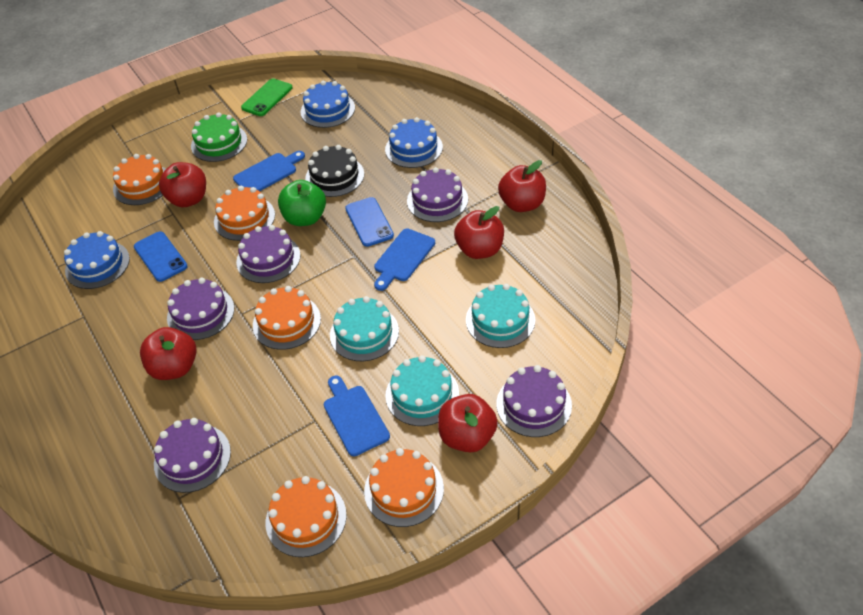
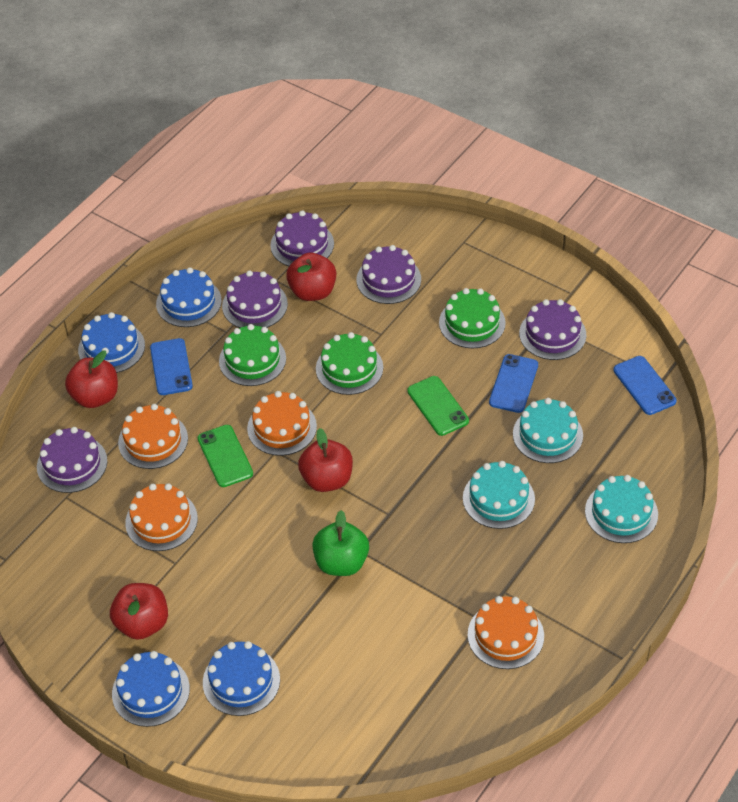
black cake: [305,145,364,197] = 1 -> none = 0
blue cake: [64,231,130,289] [301,81,355,128] [385,117,443,168] = 3 -> [78,312,145,373] [112,651,190,727] [156,267,222,327] [203,641,280,716] = 4
blue cutting board: [233,151,305,191] [324,376,390,456] [374,228,435,291] = 3 -> none = 0
blue phone: [134,231,188,282] [345,197,394,247] = 2 -> [150,338,193,395] [489,354,538,413] [613,356,677,415] = 3
green cake: [191,112,247,162] = 1 -> [219,324,286,386] [316,332,383,395] [439,288,506,348] = 3
green phone: [241,78,293,116] = 1 -> [197,425,253,487] [407,376,469,436] = 2
orange cake: [113,154,166,205] [214,186,275,241] [253,286,321,350] [266,476,347,557] [364,448,444,527] = 5 -> [118,404,188,469] [125,483,198,551] [247,391,317,456] [468,596,544,669] = 4
red apple: [140,327,197,380] [159,162,206,207] [438,394,498,452] [454,206,504,259] [498,160,546,212] = 5 -> [65,351,118,408] [110,583,168,640] [286,252,336,301] [298,428,353,492] = 4

